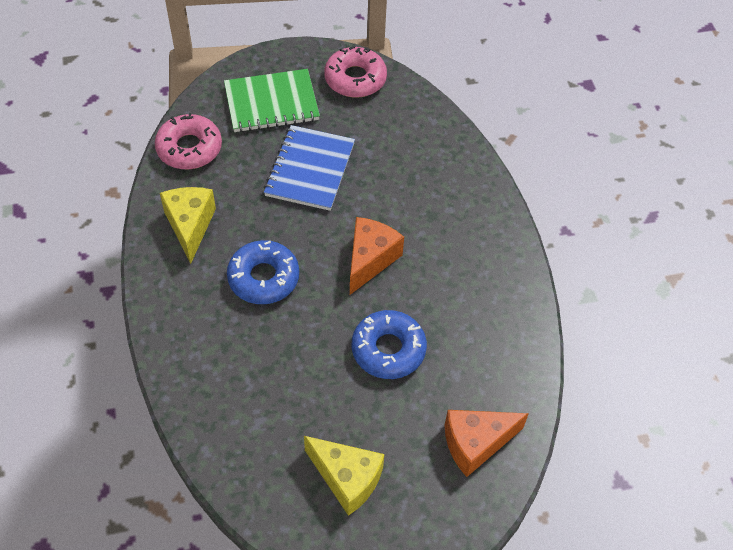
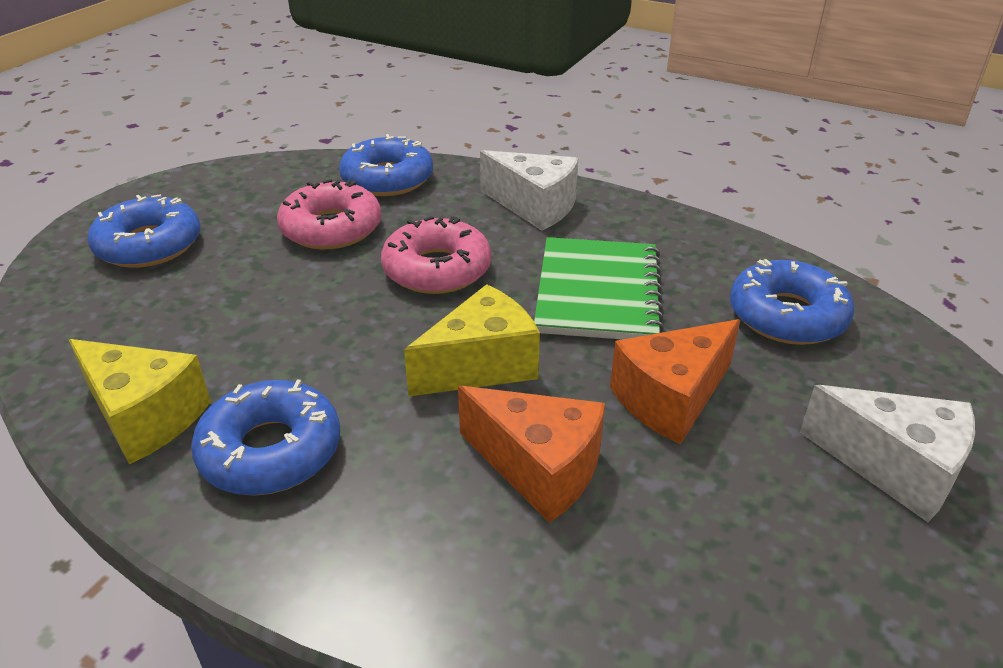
blue donut: [227,240,299,304] [352,310,427,379] = 2 -> [87,194,200,268] [191,379,340,496] [339,134,433,196] [730,259,854,345] = 4
blue notebook: [264,125,355,211] = 1 -> none = 0
white cheese: none = 0 -> [480,150,578,231] [800,385,975,522] = 2

